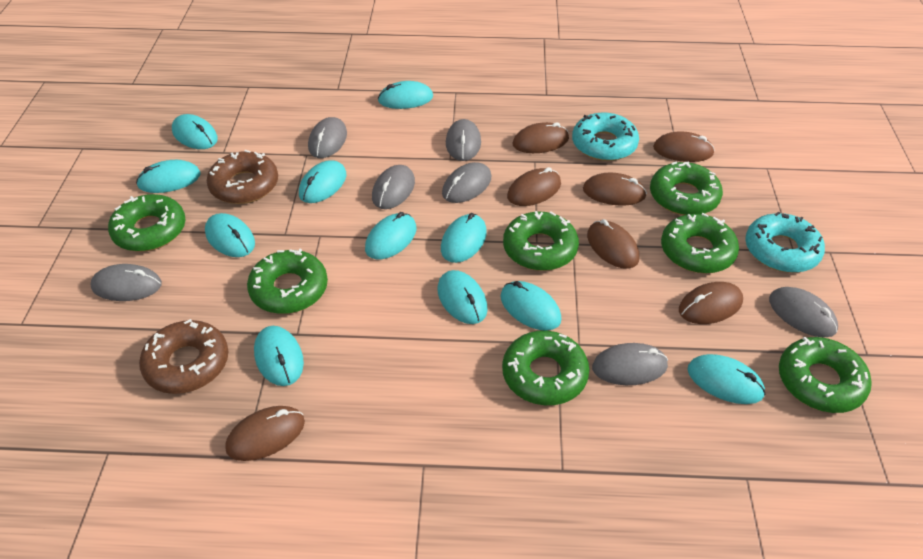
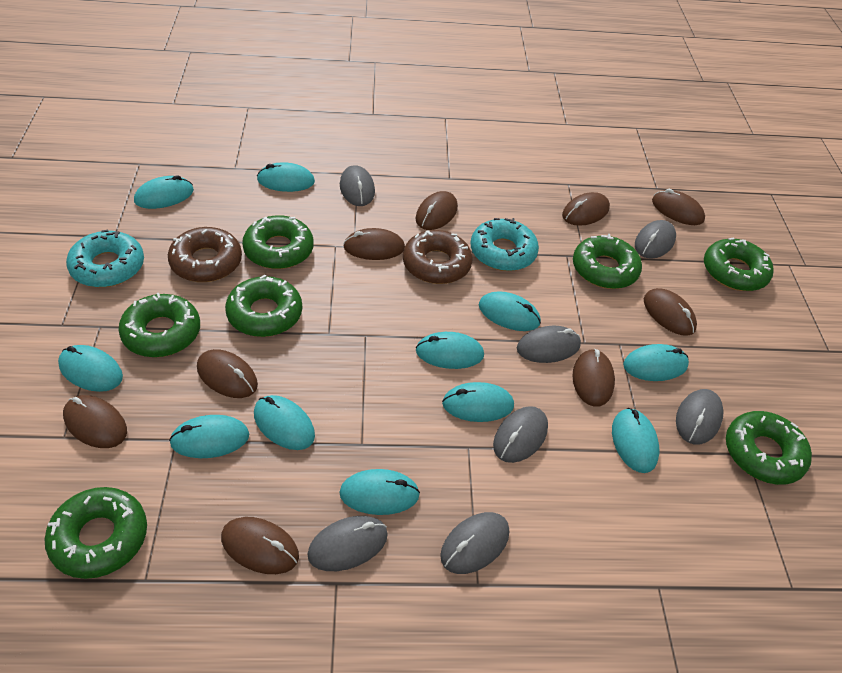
brown mouse: [225,406,305,461] [507,167,561,206] [512,122,569,153] [583,173,647,206] [587,219,639,269] [653,131,715,162] [679,282,743,324] = 7 -> [63,395,127,448] [197,349,258,398] [221,517,299,574] [343,228,405,260] [415,191,458,230] [562,192,610,226] [572,349,615,407] [644,288,697,336] [652,189,705,225] = 9

